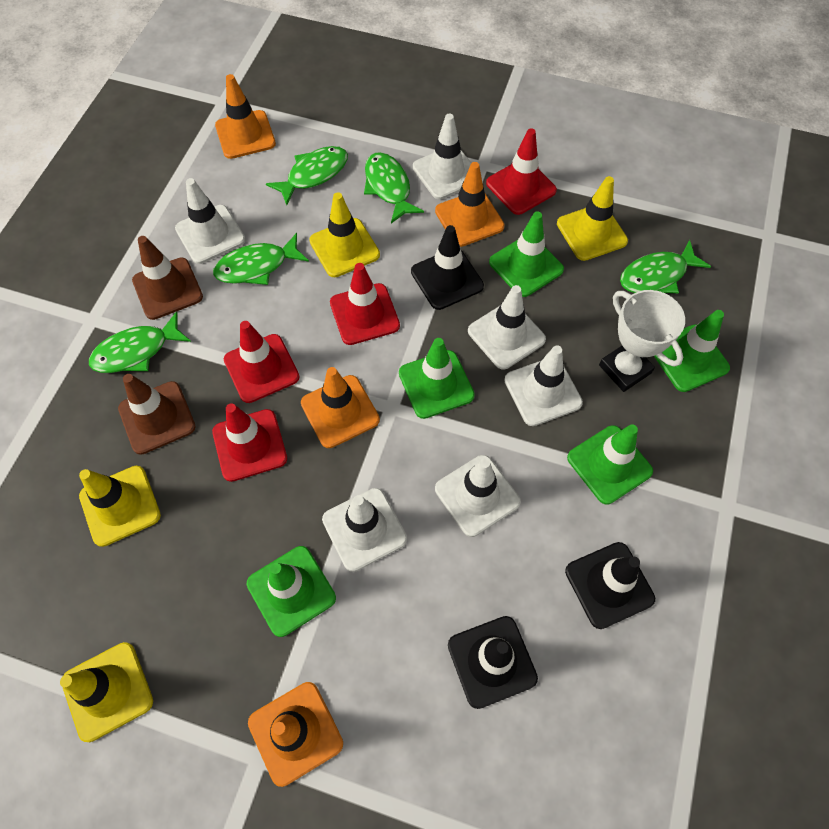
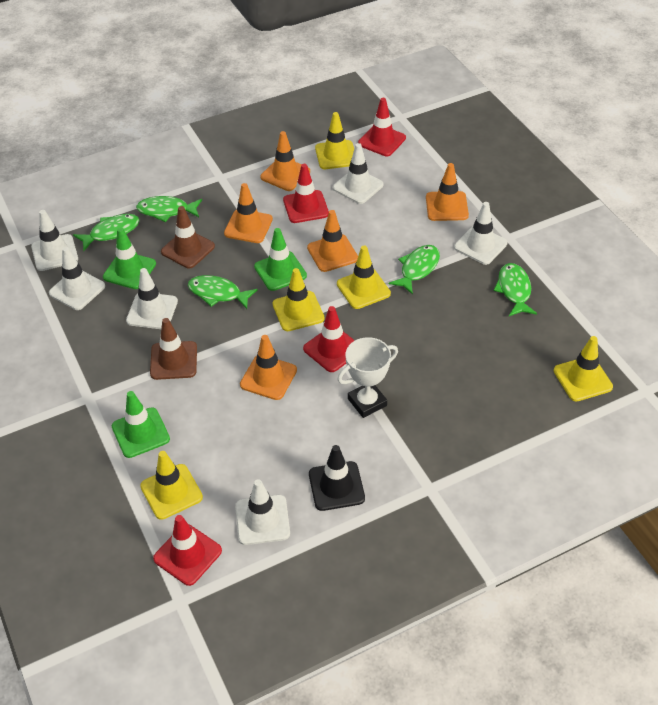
black traffic cone: [411,225,484,310] [448,616,538,709] [565,542,655,629] = 3 -> [309,445,365,511] = 1
green traffic cone: [246,546,336,637] [399,338,475,419] [489,211,564,297] [567,424,653,504] [654,310,730,392] = 5 -> [103,227,156,289] [112,391,170,458] [254,228,307,291] = 3
orange traffic cone: [215,74,276,159] [248,682,343,787] [301,367,380,448] [435,162,505,247] = 4 -> [224,183,273,243] [240,335,297,400] [260,131,310,191] [307,210,358,272] [426,163,469,221] = 5
yellow traffic cone: [60,642,153,742] [79,466,161,547] [309,192,380,277] [557,176,628,261] = 4 -> [140,451,203,520] [273,268,325,331] [315,112,354,169] [337,246,391,309] [554,336,613,401] = 5

